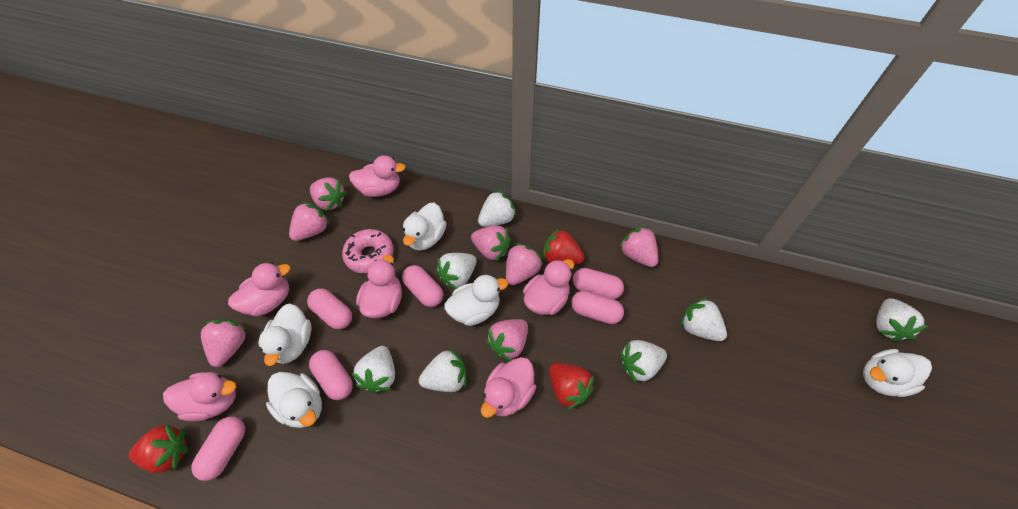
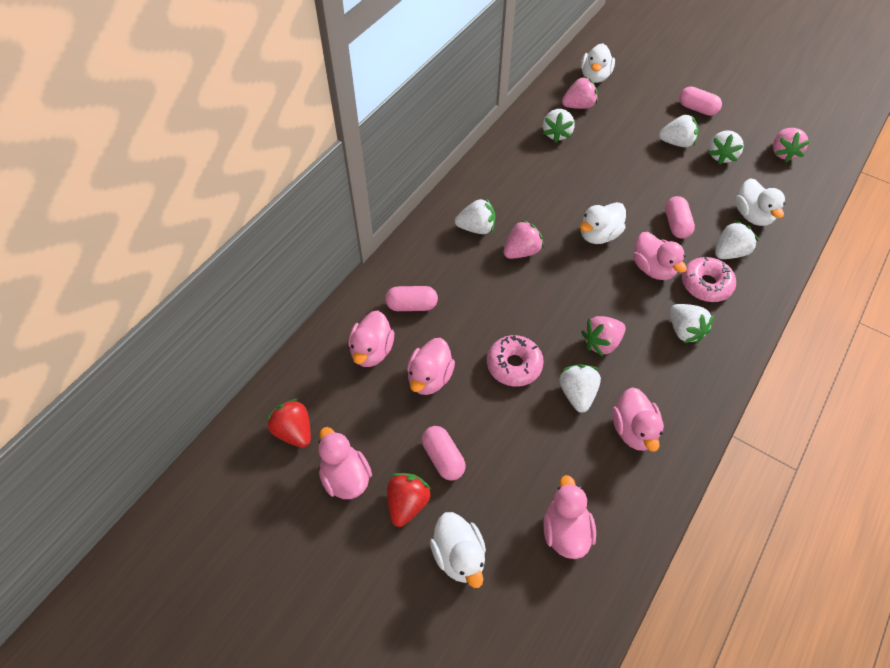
pink capsule: [191,416,245,481] [307,288,352,329] [309,350,353,400] [402,265,443,307] [571,291,624,324] [573,268,624,299] = 6 -> [385,286,438,311] [422,426,466,481] [665,196,695,239] [679,86,722,116] = 4
pink donut: [342,229,394,274] = 1 -> [487,335,544,387] [682,257,736,302] = 2
pink strawberry: [201,319,248,367] [289,202,330,241] [310,177,347,211] [471,225,511,262] [486,319,528,361] [506,243,543,285] [619,226,658,267] = 7 -> [503,219,544,259] [562,76,598,109] [581,316,626,356] [773,128,810,162] = 4
red strawberry: [129,424,189,473] [543,228,584,265] [549,363,594,410] = 3 -> [266,399,311,448] [387,473,431,527] = 2
white duck: [259,304,311,366] [266,372,322,428] [403,203,446,251] [444,275,508,326] [863,349,932,397] = 5 -> [430,512,486,588] [580,202,626,244] [581,43,615,83] [735,178,786,226] = 4

